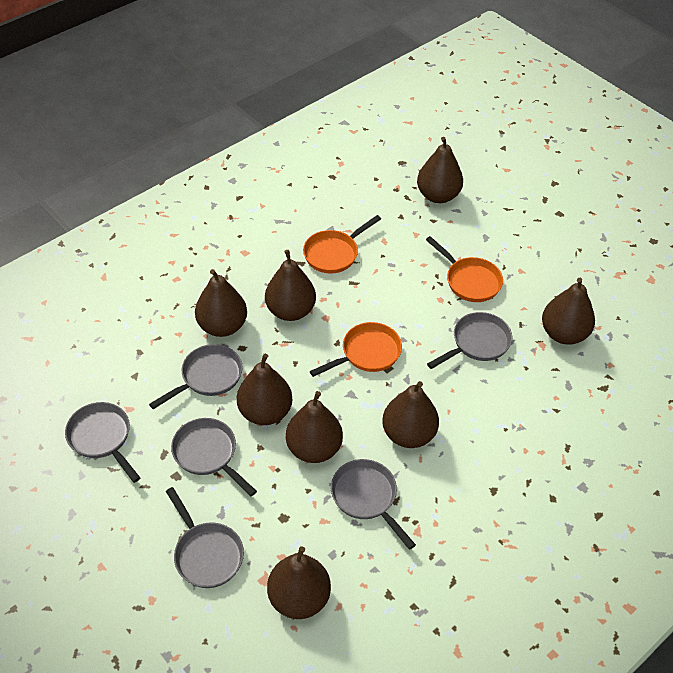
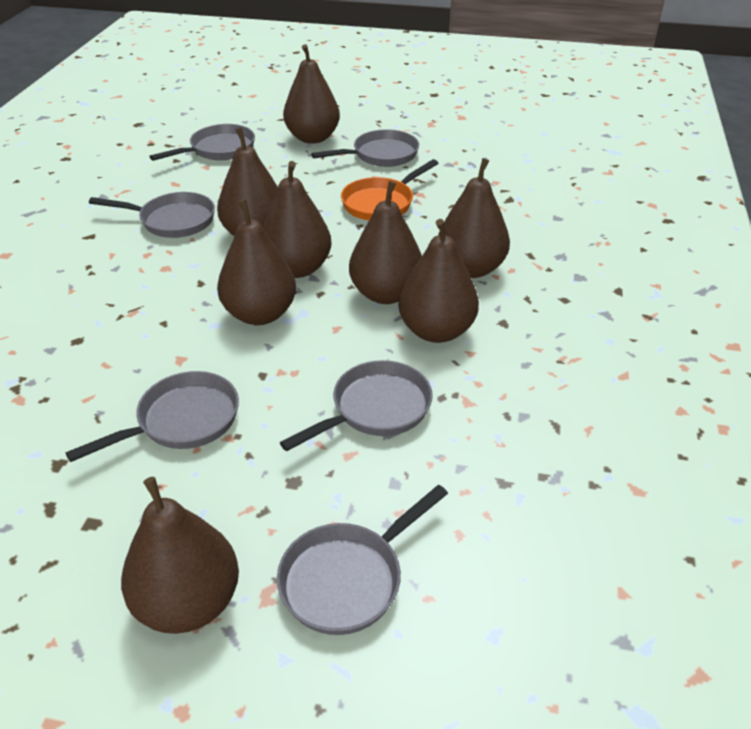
orange pan: [303,215,381,274] [310,322,402,377] [426,236,503,302] = 3 -> [341,159,439,220] = 1

